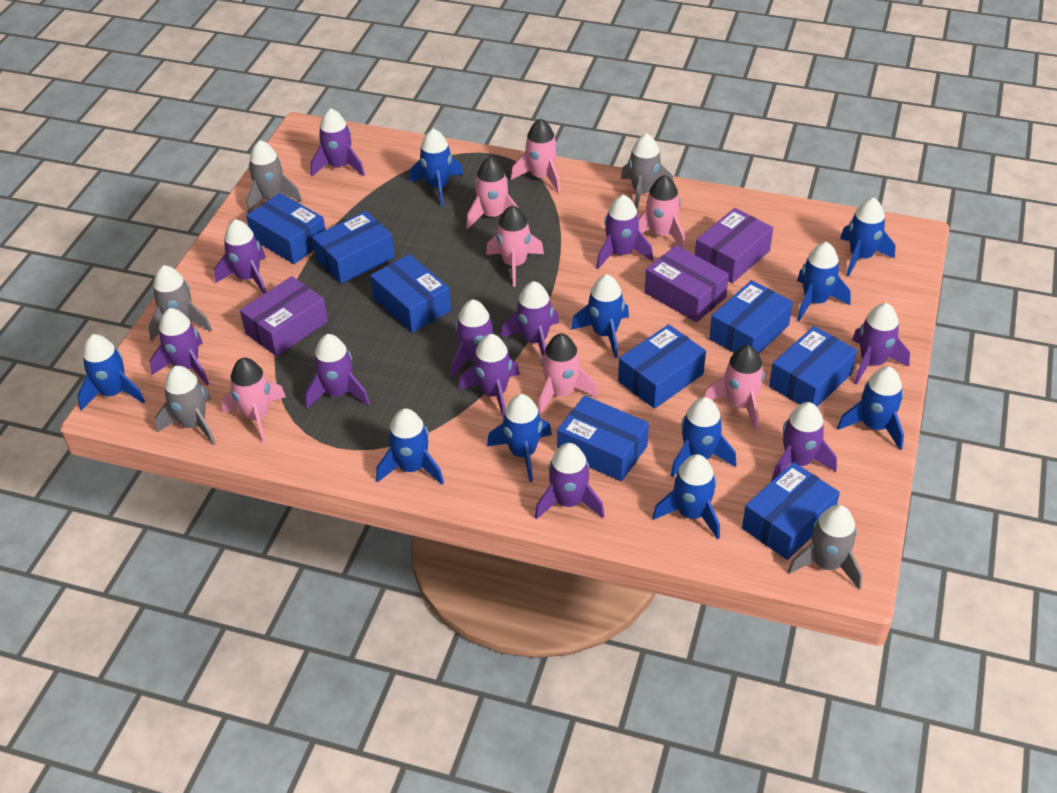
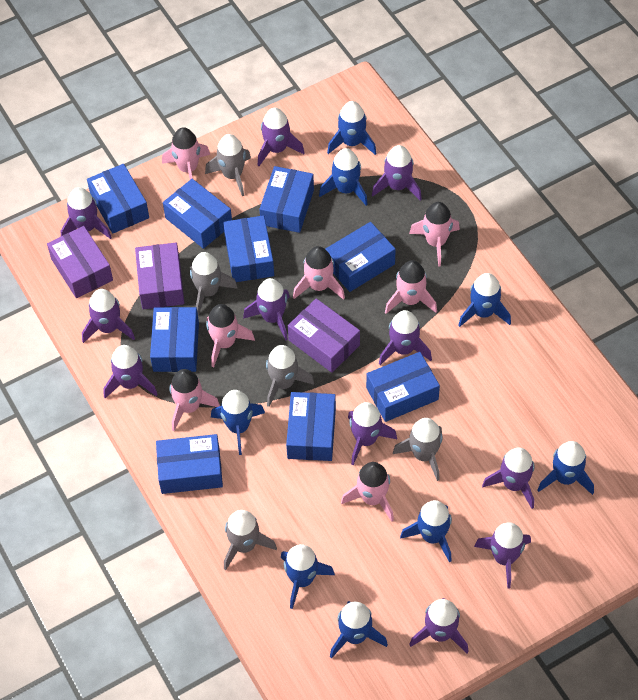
blue box: [246,193,326,264] [312,211,395,284] [370,254,451,333] [557,395,649,482] [618,324,706,409] [709,280,793,354] [742,462,840,560] [769,326,857,407] = 8 -> [87,164,149,234] [150,307,199,372] [156,434,223,494] [163,179,232,249] [223,215,274,282] [259,166,314,233] [286,392,336,461] [326,222,396,292] [366,352,440,422] = 9
blue rocket: [77,334,145,411] [376,408,444,484] [409,129,463,206] [487,394,552,482] [571,274,629,358] [652,454,720,539] [671,397,736,477] [797,242,851,321] [837,366,904,450] [840,197,895,277] = 10 -> [211,390,265,455] [281,544,335,609] [319,148,368,206] [327,101,377,155] [330,601,388,658] [400,500,452,562] [458,273,511,327] [538,441,594,495] = 8

